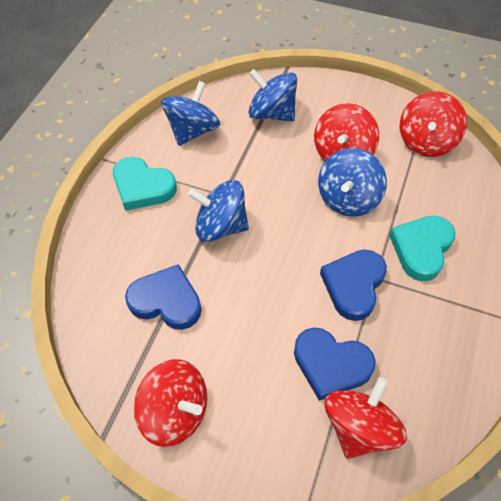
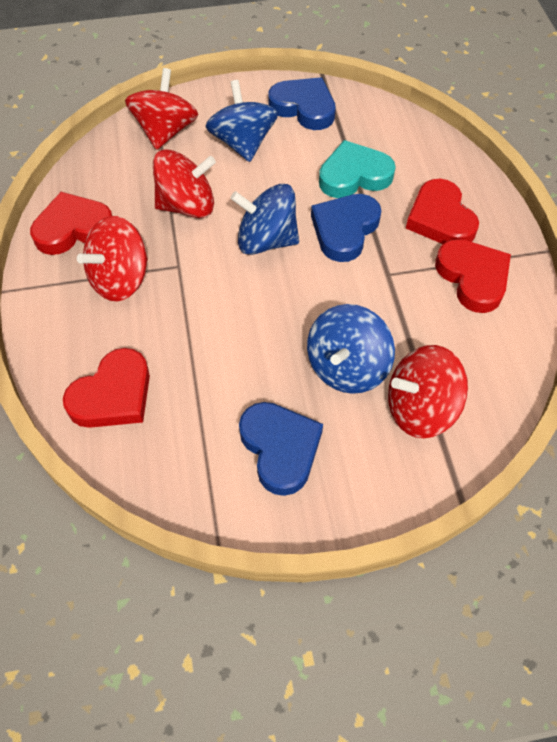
blue spinning top: [161,81,220,146] [188,180,249,242] [249,69,297,121] [318,148,387,217] = 4 -> [206,80,278,162] [230,184,299,255] [307,304,395,394] = 3
red heart: none = 0 -> [30,192,112,255] [63,348,150,428] [406,179,479,244] [435,239,511,313] = 4
turquoise heart: [113,157,177,211] [389,215,456,281] = 2 -> [319,140,396,198] = 1

